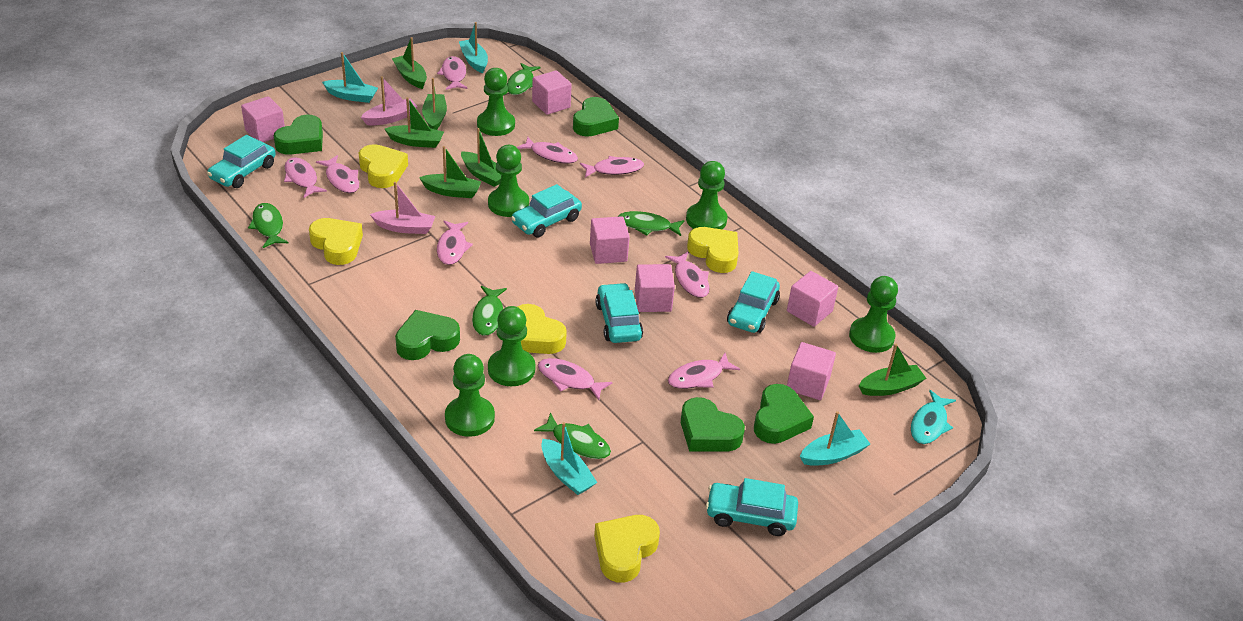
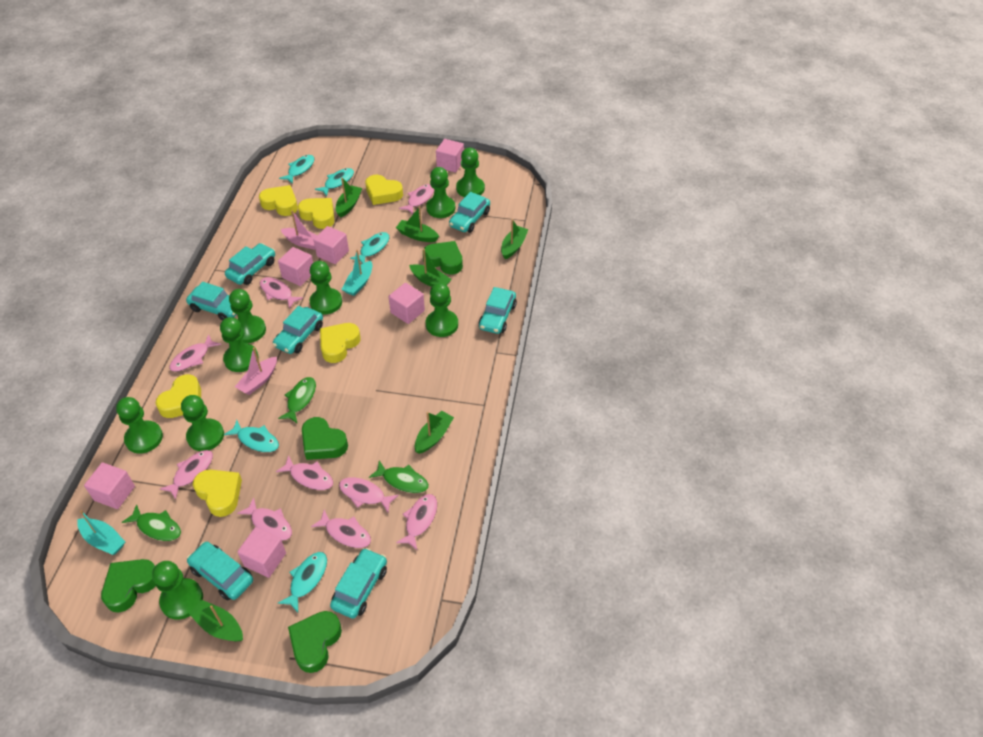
green fish: [248,203,288,248] [472,286,507,336] [507,63,541,95] [534,412,611,459] [618,211,685,236] = 5 -> [122,504,181,541] [278,377,316,424] [369,461,429,493] = 3
green heart: [274,115,323,155] [395,310,460,360] [573,97,619,137] [681,397,745,452] [754,384,814,444] = 5 -> [101,559,156,613] [288,611,342,673] [302,417,348,460] [423,241,463,275] = 4
green pawn: [445,354,495,437] [477,68,515,136] [488,145,529,217] [488,306,536,386] [686,161,727,229] [849,276,898,353] = 6 -> [116,397,163,454] [152,561,203,620] [181,395,224,451] [220,317,259,372] [229,289,266,343] [309,261,342,314] [426,167,455,218] [426,283,458,337] [456,148,485,197] = 9
turquoise boat: [322,52,378,103] [459,22,488,73] [541,422,597,495] [800,411,870,466] = 4 -> [77,510,125,555] [341,250,372,296] = 2
turquoise car: [207,135,276,188] [511,184,582,238] [595,283,643,343] [706,478,798,536] [727,271,780,333] = 5 -> [186,282,236,321] [187,542,253,600] [225,243,275,285] [273,306,323,354] [330,548,387,619] [449,192,490,233] [479,287,517,334] = 7
turquoise fish: [911,390,956,444] = 1 -> [224,420,279,452] [278,552,327,612] [279,155,314,184] [315,168,354,196] [350,232,390,264] = 5
yellow heart: [309,218,363,265] [359,144,408,188] [517,304,567,354] [594,515,660,583] [687,227,738,273] = 5 -> [156,374,201,418] [193,469,242,517] [259,185,298,216] [298,198,335,229] [320,323,361,363] [365,175,403,205] = 6

